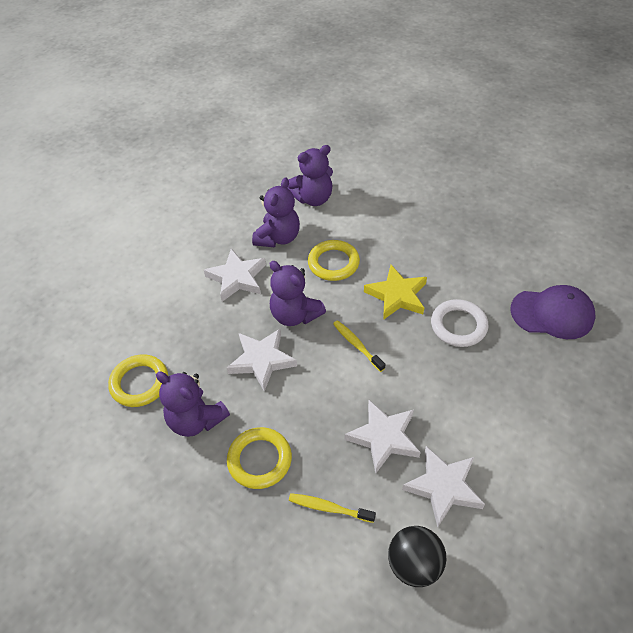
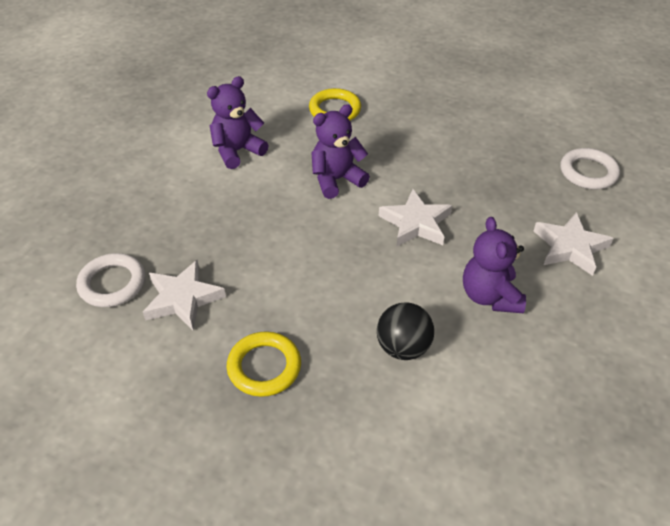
purple cap: [510,285,595,339] = 1 -> none = 0
purple teddy bear: [156,371,230,437] [252,177,300,247] [269,261,326,326] [288,145,333,206] = 4 -> [207,76,269,169] [311,104,370,199] [463,217,526,313] = 3
white ring: [431,299,488,347] = 1 -> [76,253,145,307] [560,148,620,189] = 2
white star: [204,248,266,302] [227,329,297,392] [344,400,421,474] [402,446,485,527] = 4 -> [143,260,226,330] [379,189,452,247] [534,212,614,276] = 3
yellow ring: [108,354,168,407] [227,427,292,489] [308,240,360,281] = 3 -> [227,331,301,397] [309,88,361,120] = 2
yellow star: [364,265,427,320] = 1 -> none = 0
yellow toothbrush: [289,493,376,523] [333,320,385,372] = 2 -> none = 0

